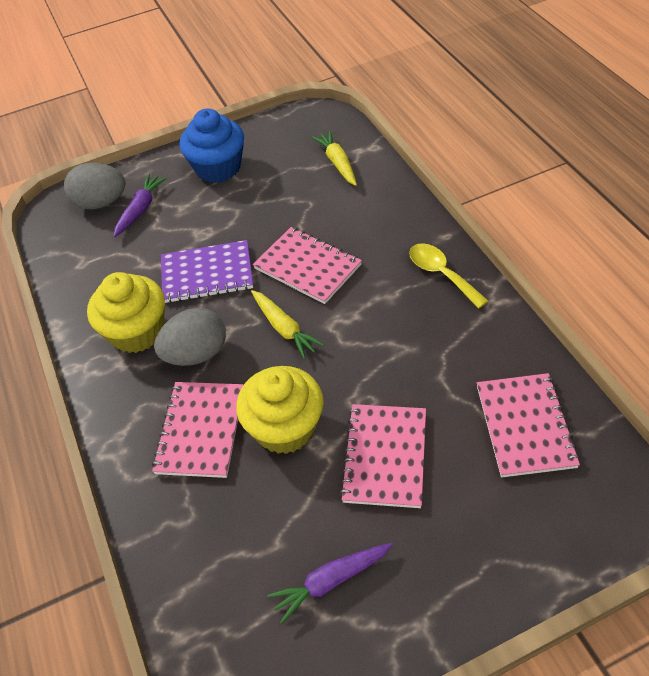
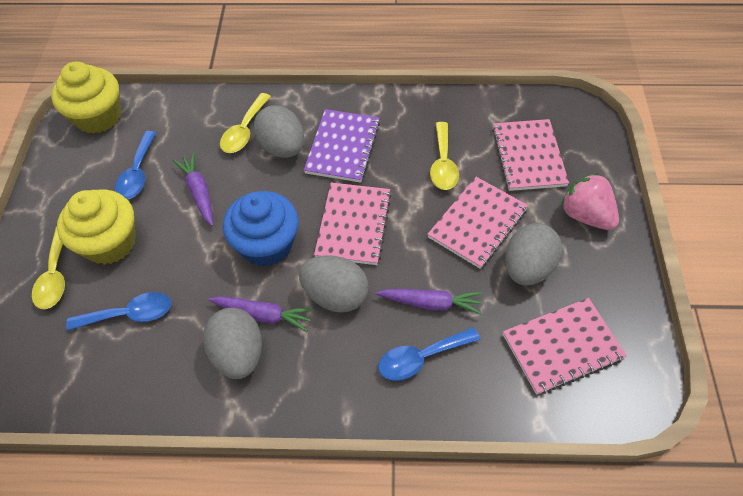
blue spoon: none = 0 -> [66,292,172,331] [115,131,156,199] [378,327,480,381] = 3
grey egg: [64,163,125,209] [154,308,226,366] = 2 -> [203,308,262,379] [253,105,304,158] [299,255,369,313] [505,223,562,285] = 4
pink strawberry: none = 0 -> [561,173,619,230] = 1
purple carrot: [113,174,167,237] [267,543,392,623] = 2 -> [173,152,213,226] [208,296,314,332] [375,289,482,314] = 3
yellow carrot: [251,290,324,359] [311,131,357,186] = 2 -> none = 0
yellow spoon: [409,243,488,308] = 1 -> [32,226,65,309] [220,93,271,153] [430,122,459,190] = 3

